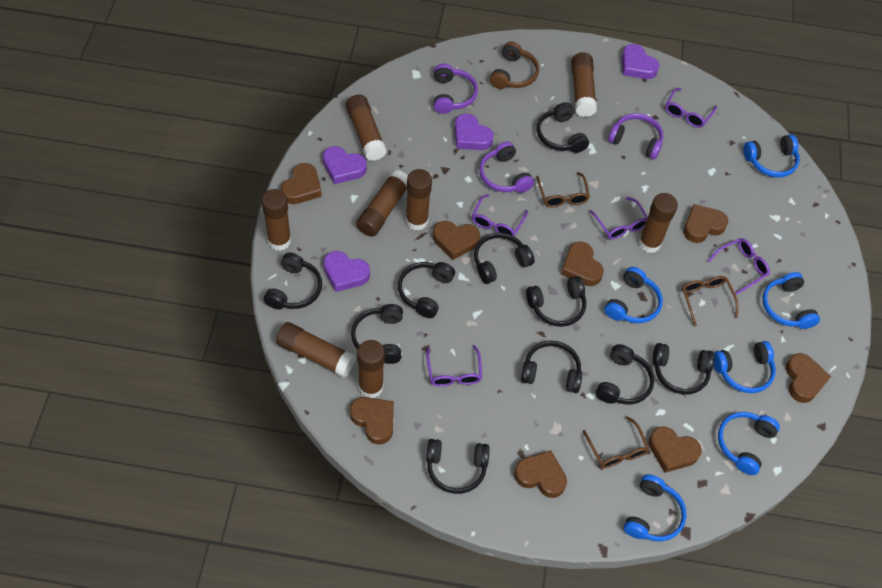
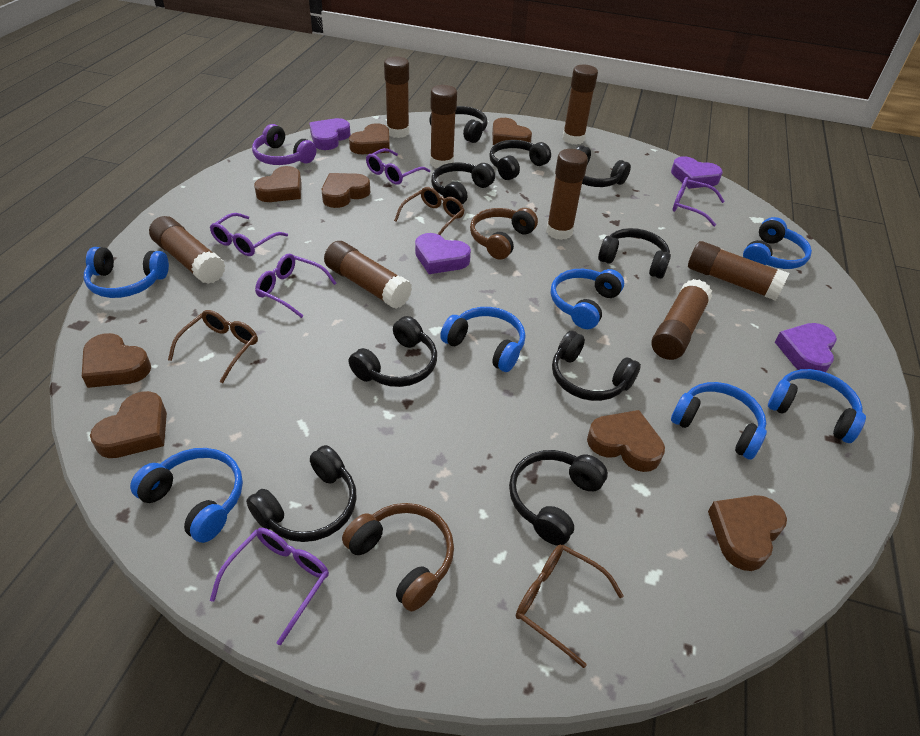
black headphones: [264,253,322,309] [351,304,403,364] [398,262,455,318] [426,439,489,494] [474,232,535,284] [521,341,582,393] [526,276,586,327] [537,102,589,153] [596,344,655,405] [653,343,715,395] = 10 -> [246,445,357,542] [349,316,437,387] [429,106,488,143] [431,162,495,204] [489,140,551,180] [509,450,608,546] [552,330,641,401] [576,145,631,187] [598,228,671,279] = 9
blue headphones: [604,267,663,323] [623,474,687,542] [714,341,776,393] [718,412,780,475] [743,134,800,178] [762,272,820,329] = 6 -> [84,247,169,298] [130,448,243,543] [440,307,525,372] [551,269,624,329] [671,382,767,460] [743,217,812,269] [768,369,866,443] = 7
brown headphones: [490,42,539,89] = 1 -> [342,503,454,612] [470,208,538,260] = 2
purple headphones: [434,64,478,114] [479,142,534,193] [608,113,663,159] = 3 -> [252,124,316,165] = 1

